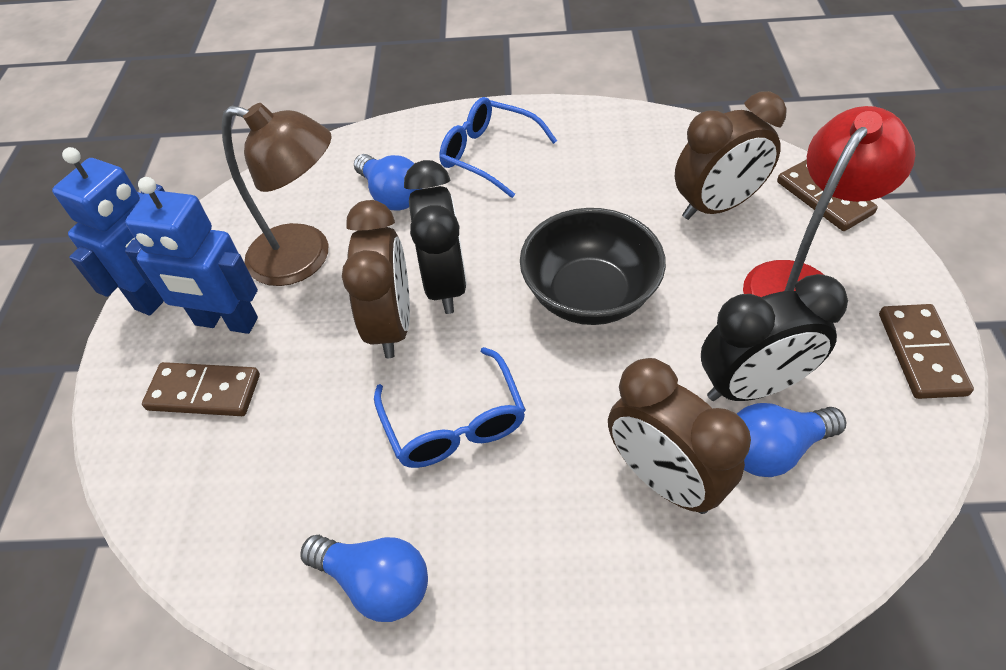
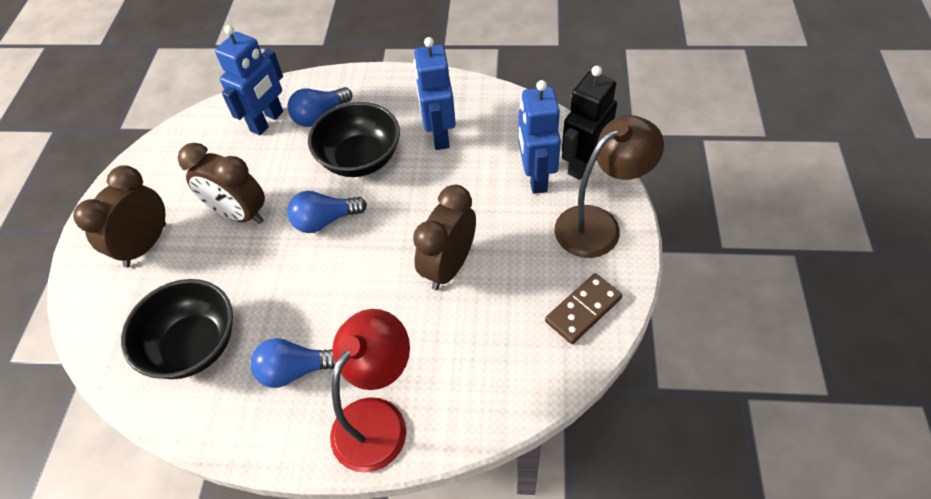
black bowl: [520,208,666,325] = 1 -> [121,279,233,379] [308,102,400,177] = 2
black clock: [404,160,467,314] [701,274,848,401] = 2 -> none = 0
black robot: none = 0 -> [562,66,617,180] = 1
blue glasses: [374,347,526,468] [439,97,557,198] = 2 -> none = 0
blue robot: [52,147,165,316] [125,177,258,334] = 2 -> [215,25,283,135] [413,37,456,150] [518,80,561,194] = 3
brown domino: [142,362,260,416] [777,159,878,231] [879,304,974,399] = 3 -> [545,273,622,344] = 1

